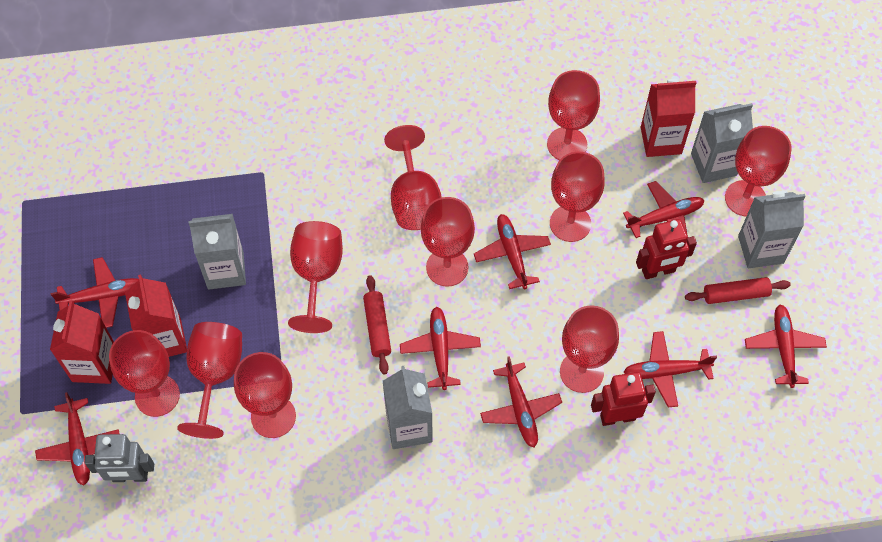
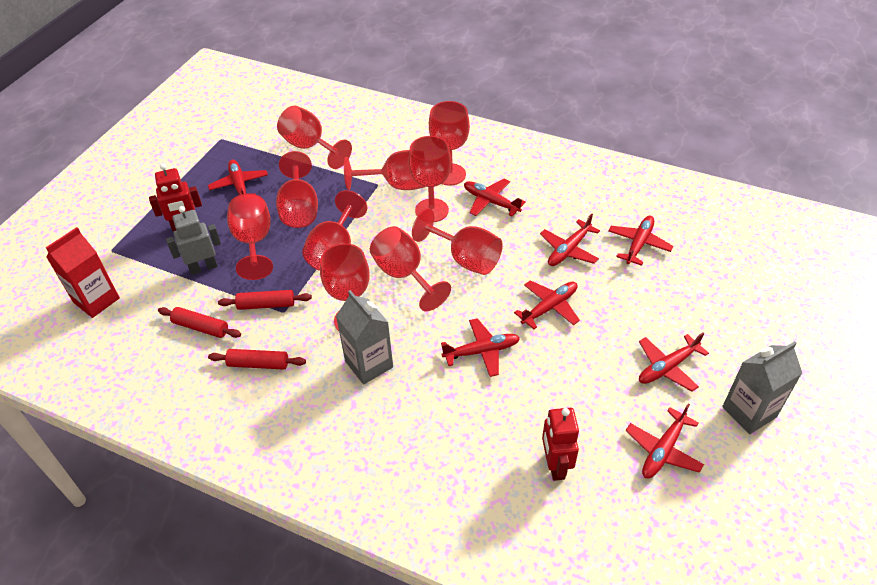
grey carton: [189,214,246,289] [383,366,433,449] [691,103,753,183] [738,191,805,268] = 4 -> [336,290,393,384] [722,341,802,434] = 2
red carton: [50,300,114,384] [125,275,187,357] [641,79,697,157] = 3 -> [46,227,120,318] = 1
red rolling pin: [363,275,391,375] [685,277,791,304] = 2 -> [158,307,241,338] [208,349,306,370] [218,290,312,310] = 3

